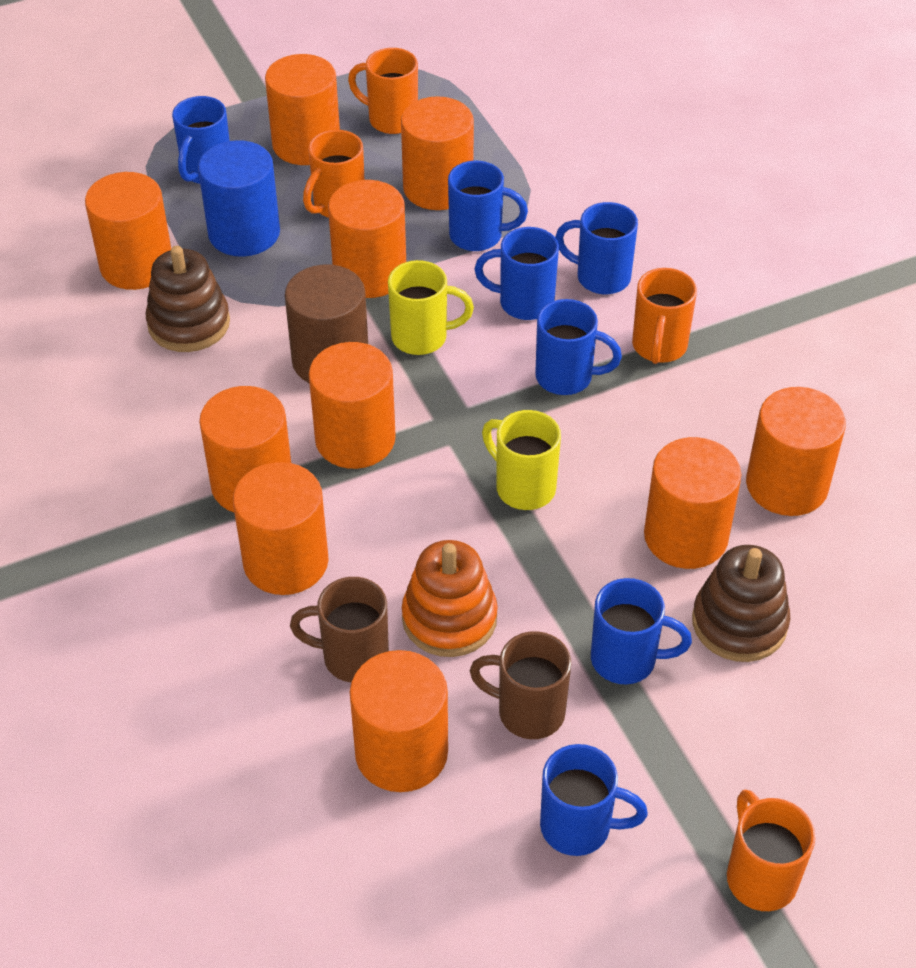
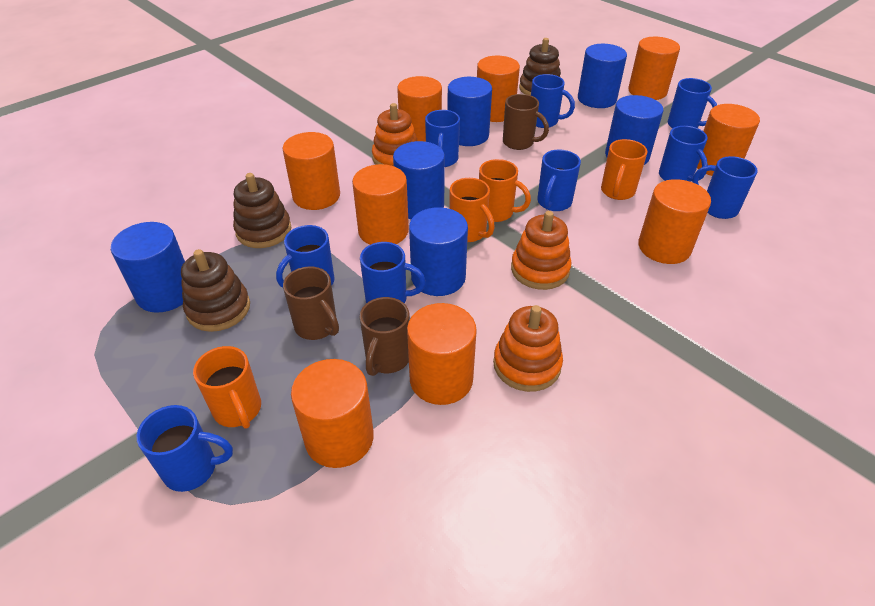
blue cylinder: [198,140,280,257] = 1 -> [111,222,185,313] [393,141,445,219] [409,207,468,296] [447,77,492,146] [578,44,627,108] [605,95,663,165] = 6
blue mug: [172,96,230,184] [448,161,528,251] [474,227,559,320] [535,299,622,395] [540,744,648,856] [555,202,638,294] [591,578,692,684] = 7 -> [136,405,233,492] [276,225,335,287] [360,242,426,304] [425,110,460,167] [531,74,575,128] [537,149,581,211] [659,126,708,182] [668,78,717,129] [693,156,758,219] = 9
brown cylinder: [285,265,368,383] = 1 -> none = 0
brown mug: [290,577,389,682] [470,631,571,739] = 2 -> [283,266,339,340] [360,297,410,376] [503,94,549,150] = 3
brown stacking toy: [145,246,230,352] [692,545,790,662] = 2 -> [181,249,250,332] [233,173,291,248] [519,38,561,95] = 3
orange cylinder: [85,172,171,290] [199,386,291,512] [233,462,329,595] [265,54,340,165] [309,342,396,469] [328,180,406,298] [350,650,448,792] [401,96,474,210] [644,437,741,569] [746,387,846,516] = 10 -> [282,132,340,210] [291,359,374,468] [352,164,409,245] [397,76,442,142] [407,303,477,405] [477,56,520,122] [628,37,680,100] [638,179,711,264] [697,104,760,176] = 9
orange stacking toy: [402,540,498,657] = 1 -> [372,103,417,166] [493,305,563,392] [511,211,571,290] = 3
yellow mug: [388,260,474,355] [482,410,561,510] = 2 -> none = 0

